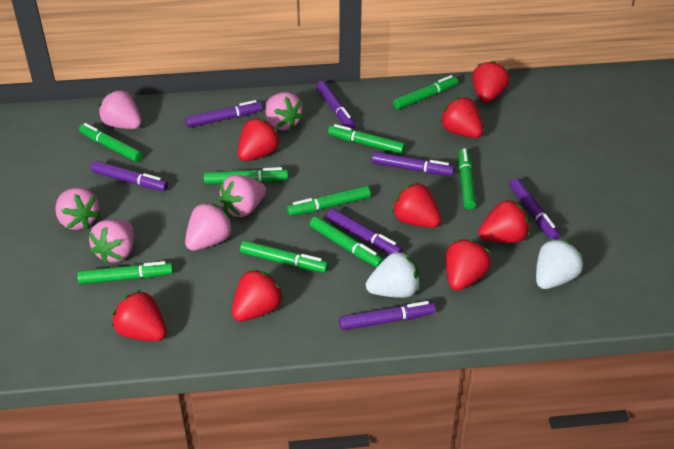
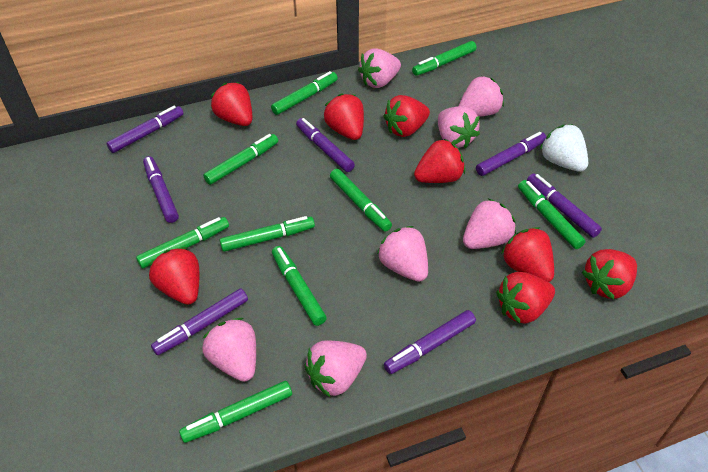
pink strawberry: [55,188,100,230] [89,219,134,264] [99,90,142,129] [185,202,234,251] [218,175,266,217] [265,92,304,130] = 6 -> [202,318,256,382] [304,340,367,398] [358,48,401,88] [377,226,428,282] [438,106,480,148] [459,76,504,117] [463,199,516,249] = 7
white strawberry: [366,251,420,298] [536,239,583,289] = 2 -> [540,124,588,172] = 1

